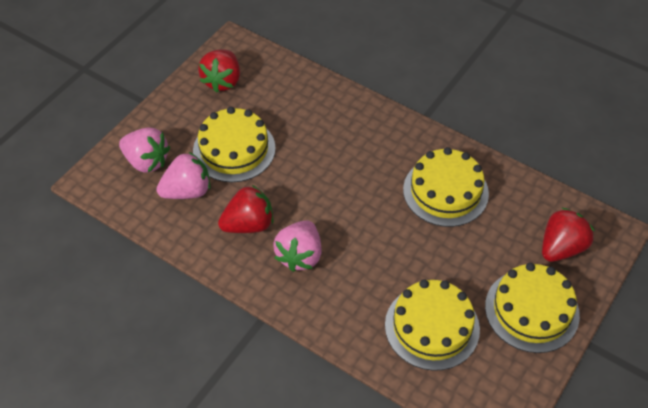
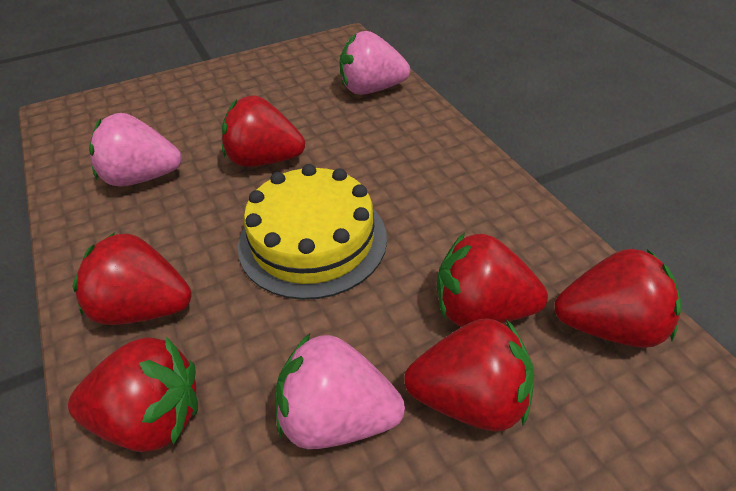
red strawberry: [198,49,240,93] [218,185,274,233] [542,207,595,262] = 3 -> [68,337,198,452] [72,232,192,325] [222,95,305,167] [404,318,534,431] [437,233,548,327] [554,249,681,348] = 6
yellow cake: [193,107,276,182] [385,279,480,371] [403,147,489,227] [485,263,580,353] = 4 -> [238,164,387,300] = 1

